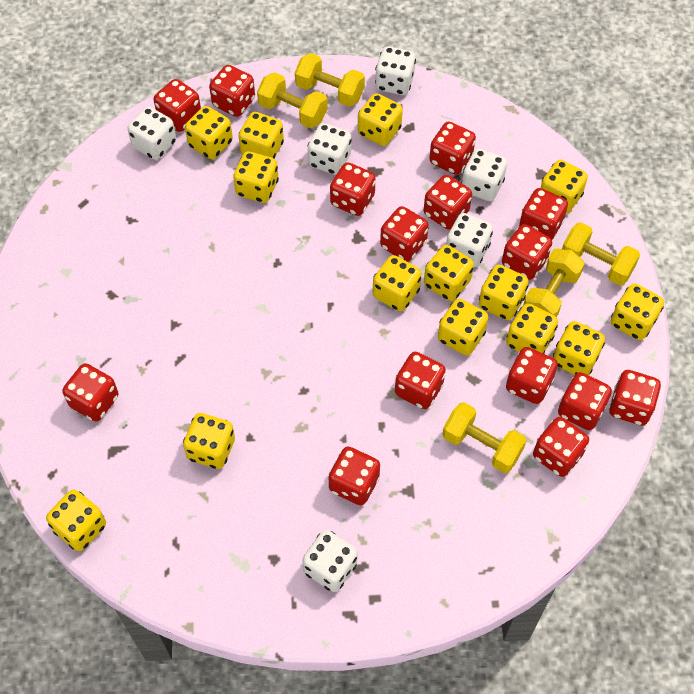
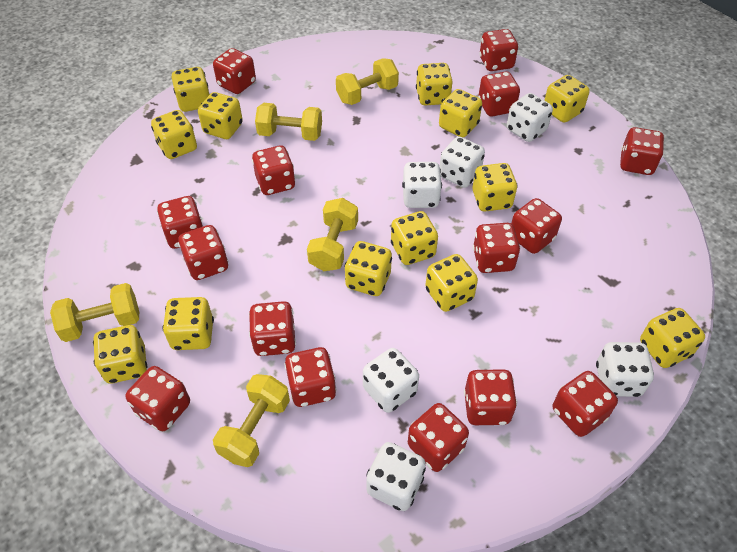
yellow dice: [46,490,106,551] [183,413,235,469] [185,106,233,159] [233,151,279,203] [239,112,284,158] [358,93,403,146] [373,255,422,311] [424,245,474,301] [438,299,488,356] [479,265,529,320] [506,303,558,354] [540,160,588,214] [553,321,605,375] [611,283,664,340] = 14 -> [93,325,147,384] [151,110,197,159] [162,297,214,350] [171,67,210,112] [198,92,243,139] [344,241,392,296] [391,211,438,265] [416,63,453,106] [425,254,478,312] [439,89,482,137] [472,163,518,212] [544,75,590,123] [640,308,705,368] = 13

